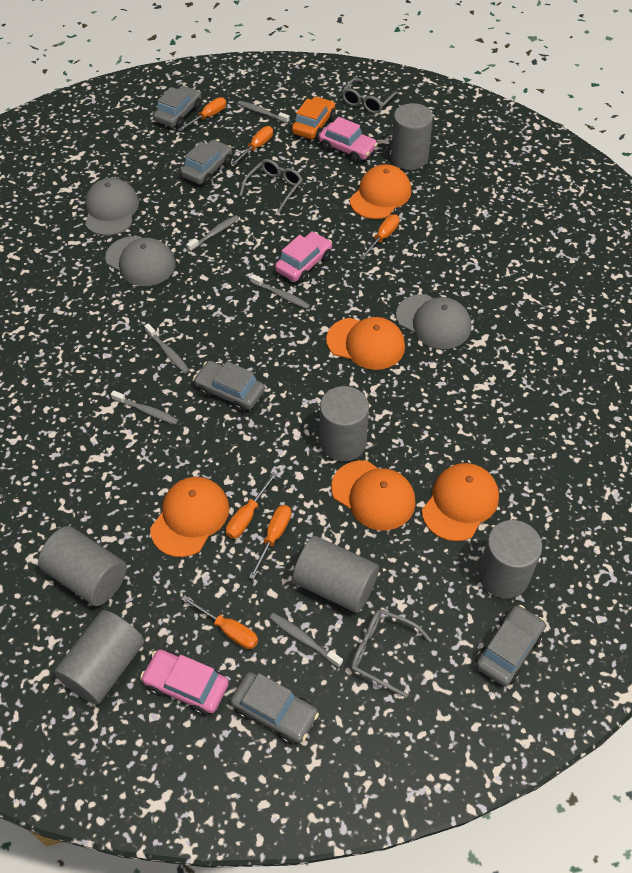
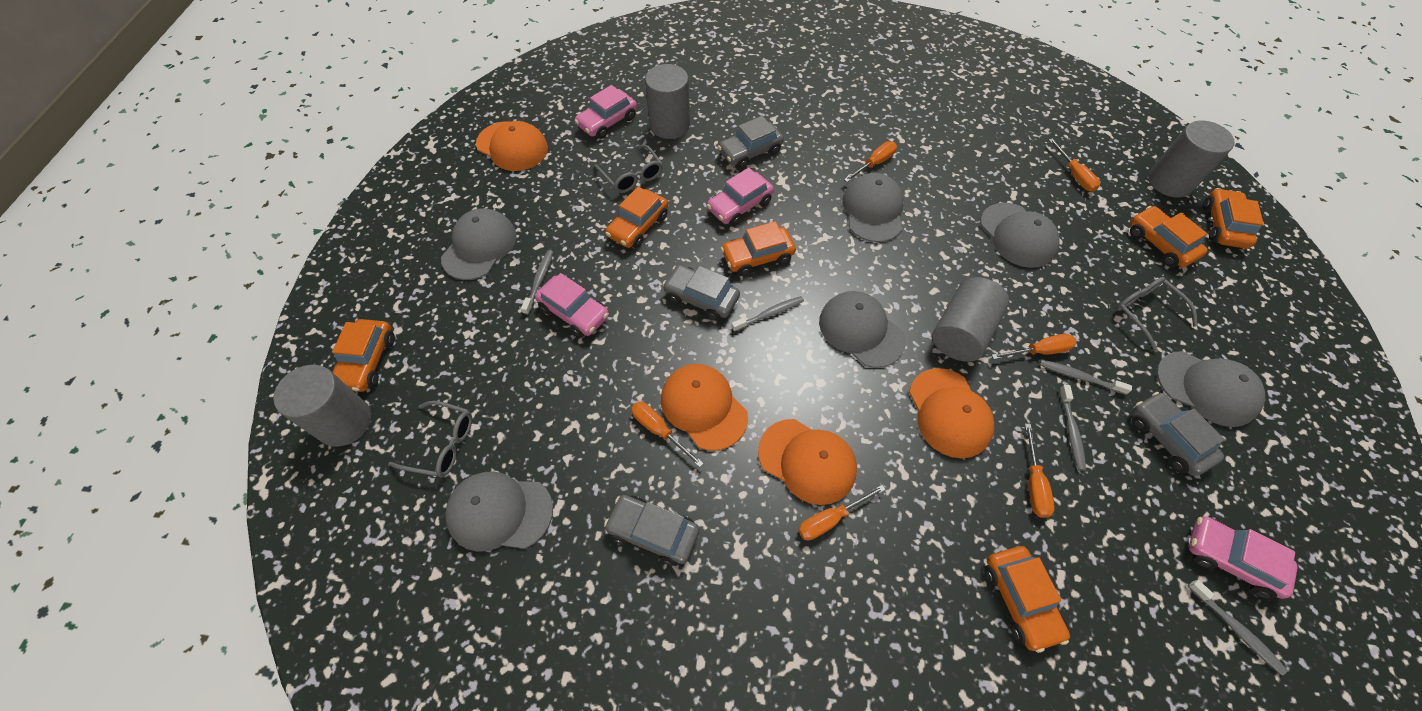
grey cap: [85,178,139,236] [105,236,176,286] [396,294,471,349] = 3 -> [441,208,517,280] [445,472,553,552] [819,291,906,368] [842,173,904,242] [980,203,1060,268] [1157,351,1265,427] = 6
grey car: [153,86,201,128] [180,140,232,185] [193,361,265,412] [230,672,319,745] [476,605,545,686] = 5 -> [604,495,700,566] [662,265,740,321] [718,116,784,169] [1132,392,1225,476] = 4
grey cylinder: [38,526,127,606] [54,610,144,704] [293,536,379,613] [320,386,369,461] [391,103,433,170] [478,520,542,598] = 6 -> [273,365,371,446] [645,64,690,139] [932,277,1009,362] [1148,120,1234,198] = 4
grey toothbrush: [111,390,179,425] [144,323,190,374] [186,215,239,252] [238,101,289,123] [250,274,310,309] [270,613,343,667] = 6 -> [521,250,553,315] [731,296,804,332] [1039,359,1132,395] [1060,385,1086,471] [1187,580,1288,675] = 5
orange cap: [150,477,229,557] [326,317,405,370] [331,460,416,530] [350,164,412,219] [422,463,499,541] = 5 -> [476,121,548,171] [661,364,748,451] [758,419,857,505] [909,368,995,458] = 4
orange car: [292,96,336,140] = 1 -> [332,319,395,392] [606,187,668,248] [721,221,796,276] [984,546,1070,653] [1130,206,1208,267] [1203,188,1264,249] = 6
pink car: [140,649,229,716] [275,232,332,283] [319,117,377,163] = 3 -> [535,273,609,338] [575,85,637,139] [707,168,774,226] [1189,517,1298,599] = 4

